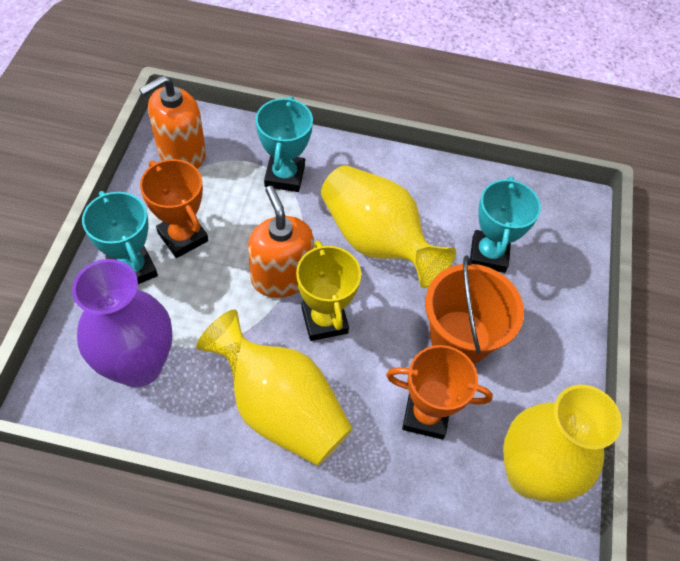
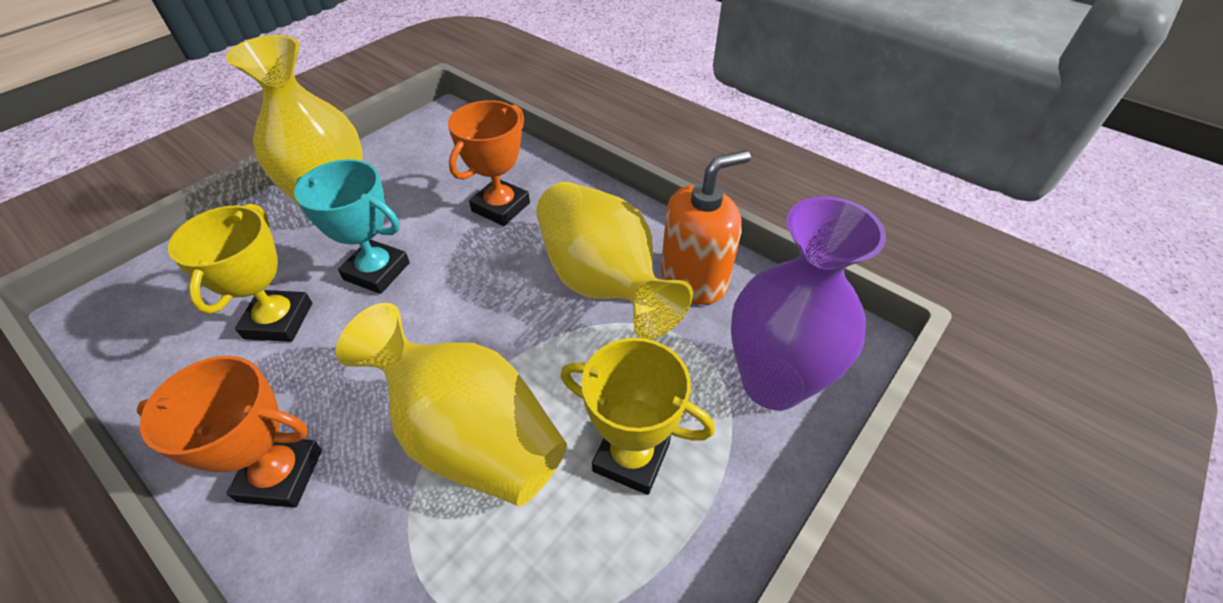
orange bucket: [425,255,524,364] = 1 -> none = 0
orange soap dispenser: [139,75,206,168] [248,186,313,298] = 2 -> [661,150,751,305] = 1
turquoise trophy: [82,191,158,284] [256,96,313,192] [470,176,541,273] = 3 -> [294,159,410,294] = 1
yellow trophy: [296,240,361,341] = 1 -> [168,204,312,342] [561,338,715,495] = 2

